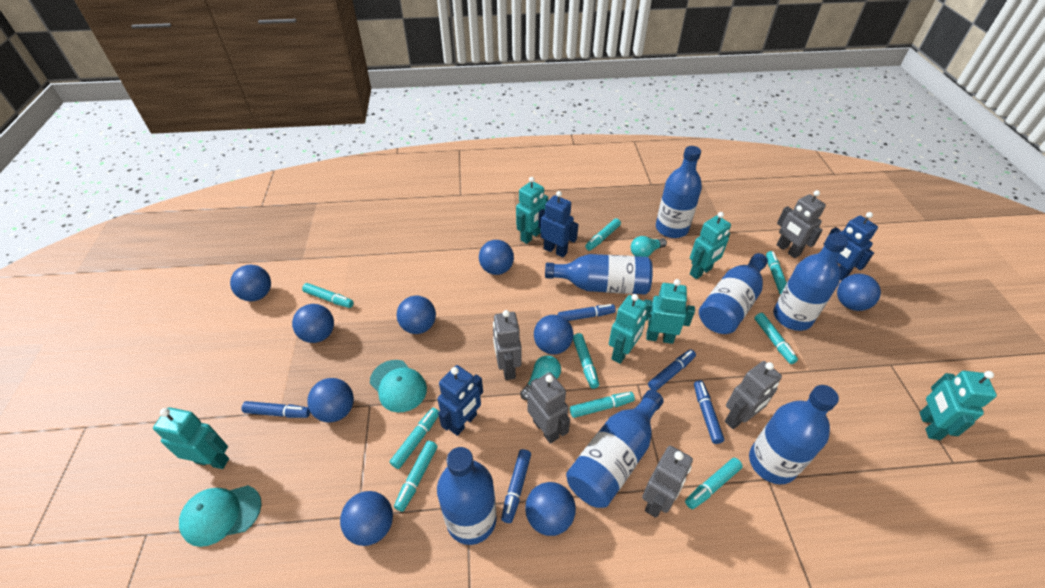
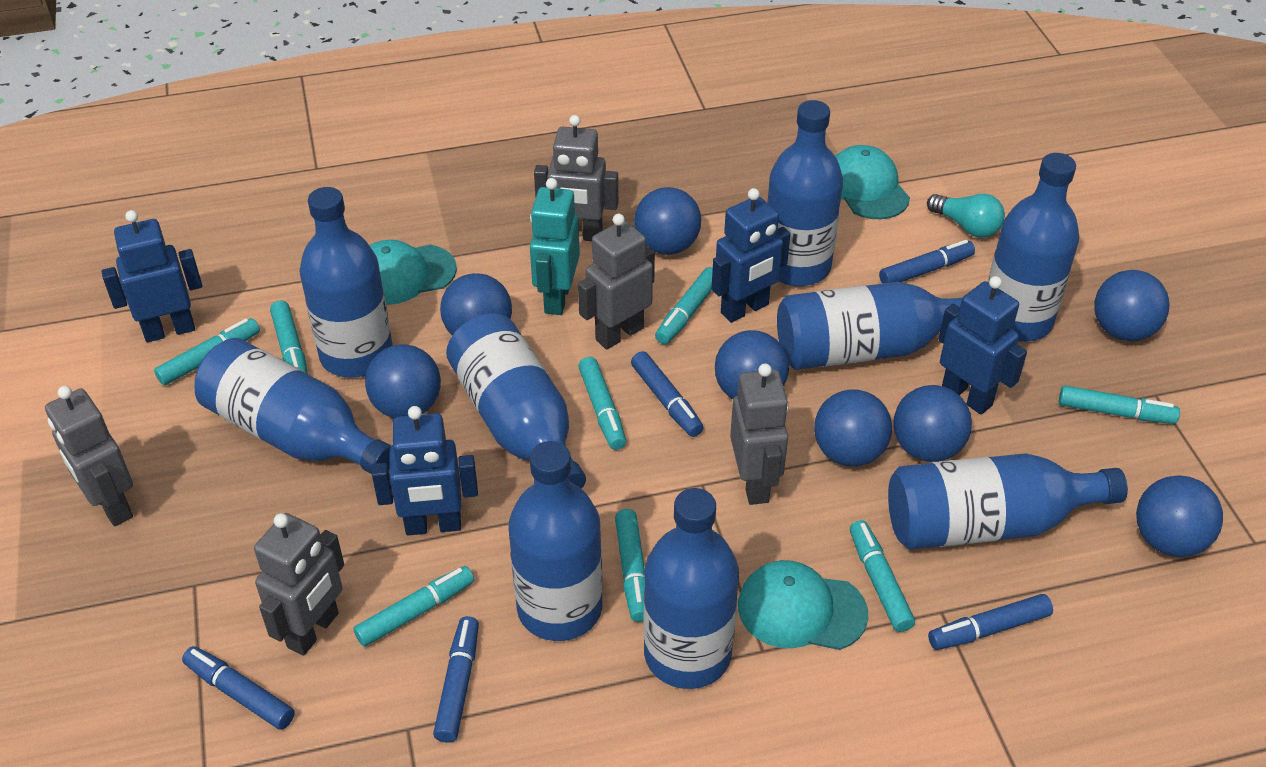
blue ball: [230,265,271,301] [292,304,334,343] [307,378,354,422] [340,491,393,546] [397,295,436,334] [479,240,514,275] [525,482,576,536] [534,315,573,354] [837,274,881,311] = 9 -> [365,344,441,418] [440,273,512,336] [634,187,701,255] [715,330,789,399] [814,389,892,466] [893,385,972,462] [1094,270,1170,341] [1136,475,1223,557] = 8
blue bottle: [437,447,497,545] [545,254,653,295] [566,390,664,508] [656,146,702,238] [699,253,768,334] [749,385,839,484] [773,233,848,331] = 7 -> [195,338,391,474] [299,187,393,378] [446,313,586,489] [508,441,603,641] [643,488,739,689] [767,100,843,286] [777,282,963,370] [888,453,1128,550] [988,153,1079,342] = 9
blue robot: [437,365,483,436] [538,191,579,257] [823,212,878,281] = 3 -> [102,210,202,342] [372,406,478,535] [712,188,790,323] [938,276,1027,414] = 4
turquoise cap: [179,485,262,547] [370,360,427,412] = 2 -> [369,240,457,305] [738,560,868,650] [835,145,910,219] = 3
turquoise light bulb: [520,355,561,400] [631,236,667,257] = 2 -> [927,194,1005,238] = 1
turquoise marker: [302,283,354,308] [390,408,439,469] [394,441,437,512] [570,392,635,418] [573,333,599,389] [585,218,621,251] [685,458,743,509] [755,313,798,364] [766,251,787,295] = 9 -> [154,318,260,385] [270,300,308,374] [353,566,474,647] [578,357,626,450] [615,509,645,622] [655,267,713,344] [850,520,915,632] [1059,385,1180,424] = 8
turquoise robot: [153,407,229,469] [516,177,548,244] [609,294,647,364] [644,279,695,344] [690,212,731,279] [919,371,997,440] = 6 -> [530,178,580,315] = 1

